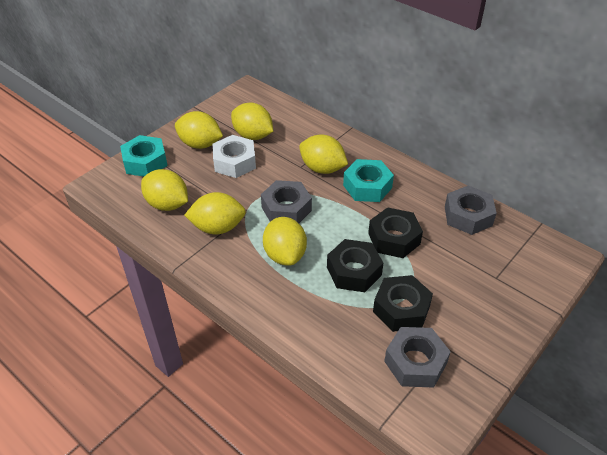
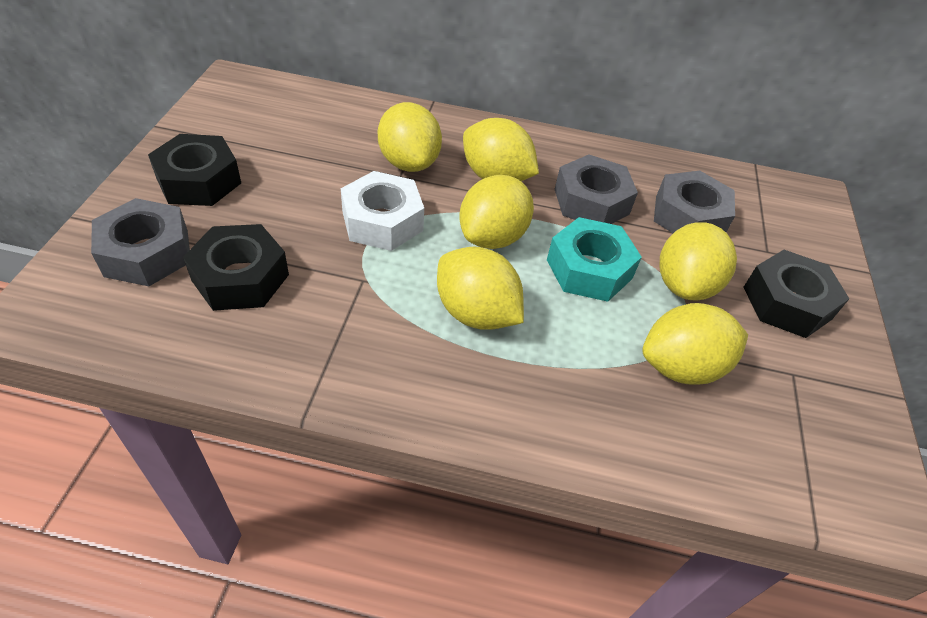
turquoise nut: [120,135,168,177] [343,159,394,202] = 2 -> [547,217,642,302] = 1

